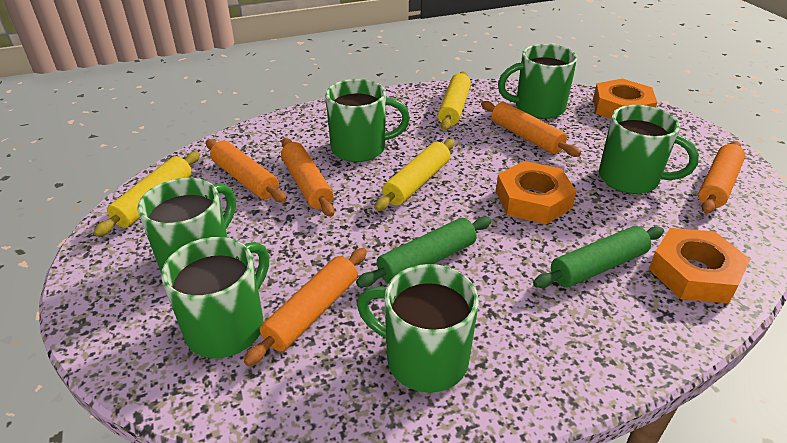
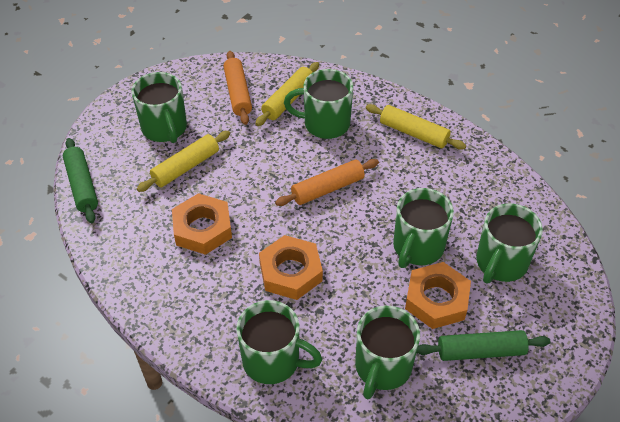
orange rolling pin: [206,139,287,203] [244,248,367,366] [281,138,334,217] [481,101,581,157] [698,141,745,214] = 5 -> [223,51,252,125] [275,159,379,206] = 2

